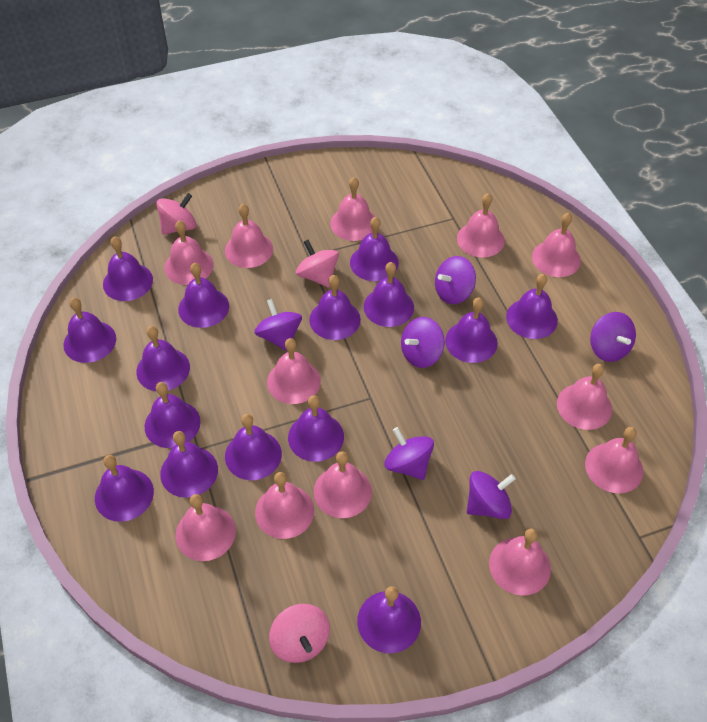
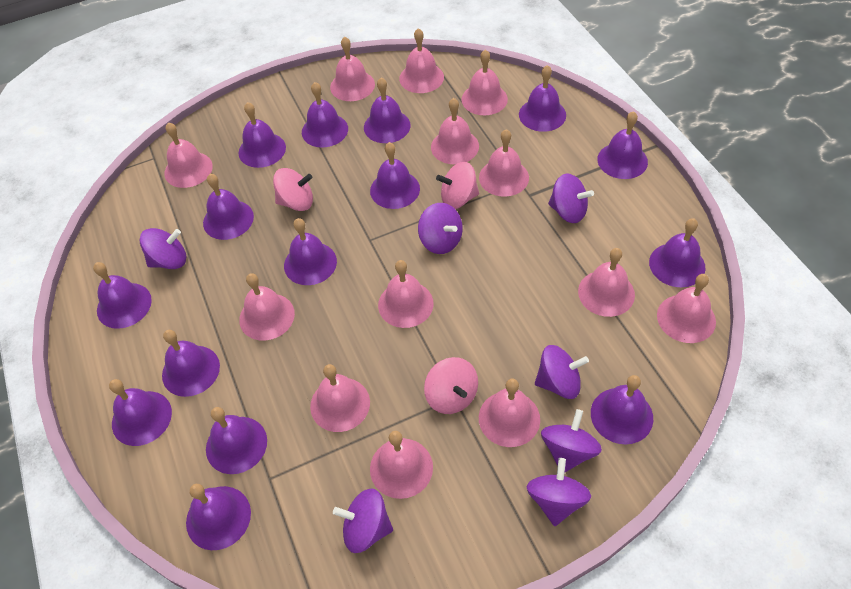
pink bell: [164,220,214,285] [176,494,236,561] [225,204,273,268] [255,472,314,539] [267,338,321,404] [314,451,372,518] [330,177,375,241] [457,193,505,257] [489,528,551,596] [532,213,581,277] [557,364,612,430] [585,427,643,493] = 12 -> [164,123,213,188] [239,273,295,341] [310,364,370,432] [330,37,375,101] [370,431,433,499] [378,260,434,328] [399,28,444,93] [431,98,479,164] [461,50,508,115] [479,129,529,197] [479,378,540,447] [578,248,635,317] [657,274,716,343] = 13
purple spinning top: [254,299,302,351] [384,427,434,480] [401,317,444,368] [435,256,476,304] [467,471,516,519] [590,312,636,362] = 6 -> [140,228,186,269] [333,488,393,553] [418,203,463,254] [527,458,591,526] [535,345,589,399] [541,409,602,472] [548,174,594,223] = 7

